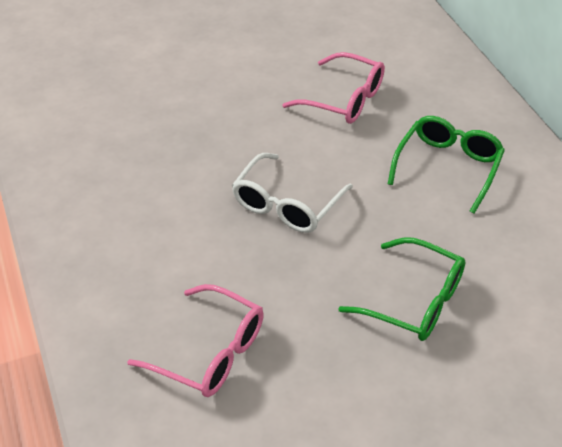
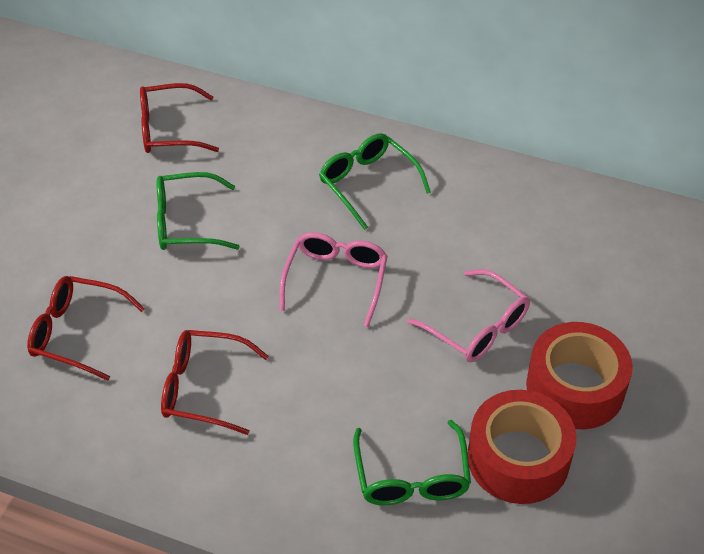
green glasses: [338,237,465,341] [388,116,505,213] = 2 -> [156,172,240,250] [319,133,431,230] [353,420,471,505] = 3
red glasses: none = 0 -> [27,276,145,381] [140,83,219,153] [161,330,268,435] = 3
red tape: none = 0 -> [468,390,576,504] [526,322,633,429] = 2
white glasses: [232,153,353,233] = 1 -> none = 0

